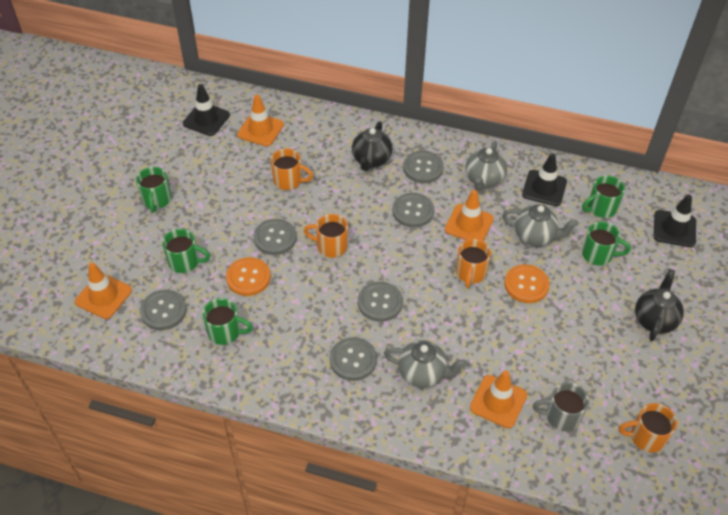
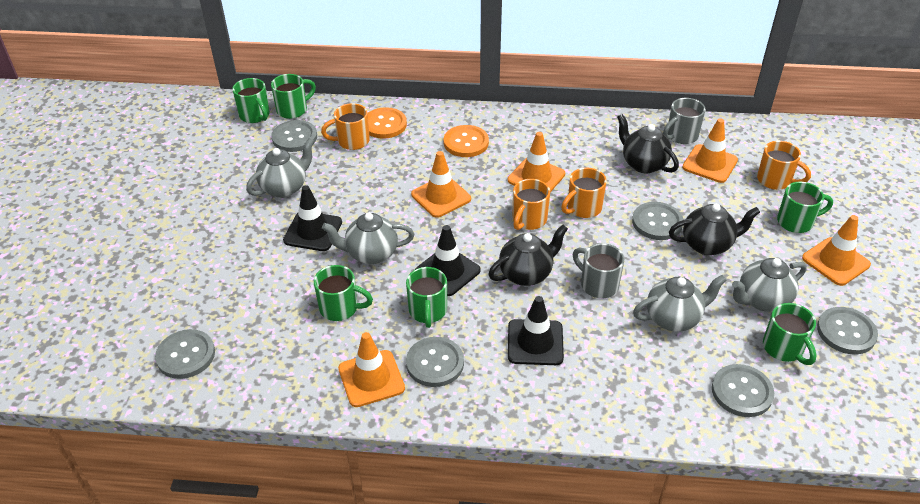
black teapot: [352,121,393,171] [635,269,684,341] = 2 -> [488,225,568,286] [617,114,679,173] [669,204,760,255] = 3
green mug: [136,167,171,212] [162,229,210,273] [202,298,253,345] [582,175,625,218] [582,222,631,266] = 5 -> [232,78,270,123] [271,74,316,119] [314,265,373,321] [406,267,447,328] [763,303,817,365] [777,182,833,233] = 6
grey mug: [533,382,589,431] = 1 -> [573,243,624,298] [663,98,705,144] = 2
grey teapot: [384,340,467,388] [465,141,507,191] [502,204,578,246] = 3 -> [246,138,314,198] [322,213,414,264] [633,275,727,332] [732,258,807,312] = 4
orange traffic cone: [75,263,132,319] [237,95,284,146] [445,190,494,241] [470,370,527,428] = 4 -> [338,332,405,407] [411,151,471,218] [508,132,565,192] [682,118,738,183] [802,215,871,286] = 5

